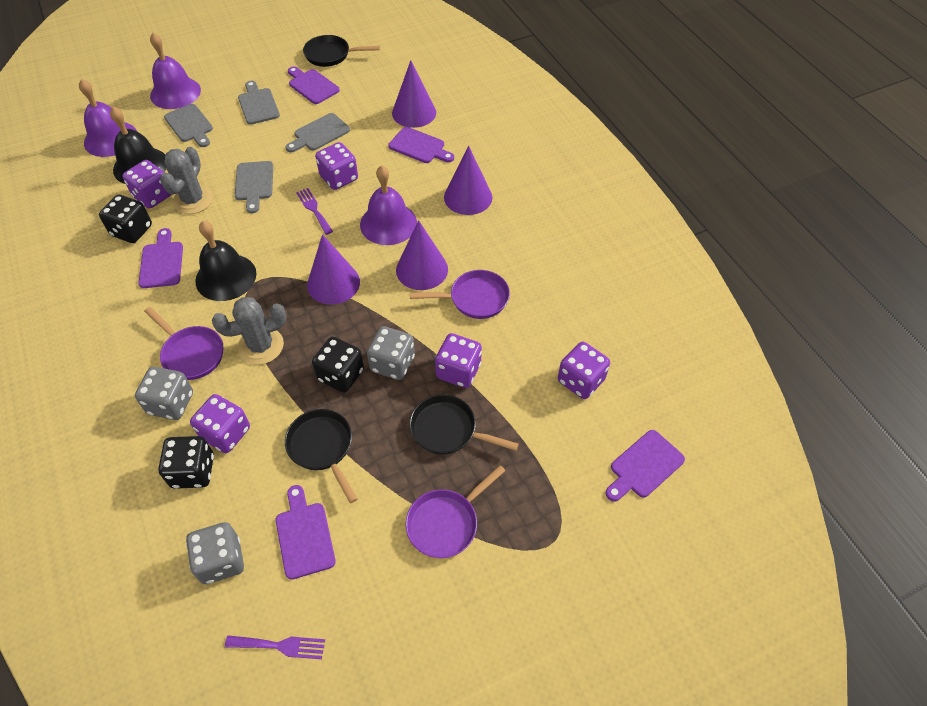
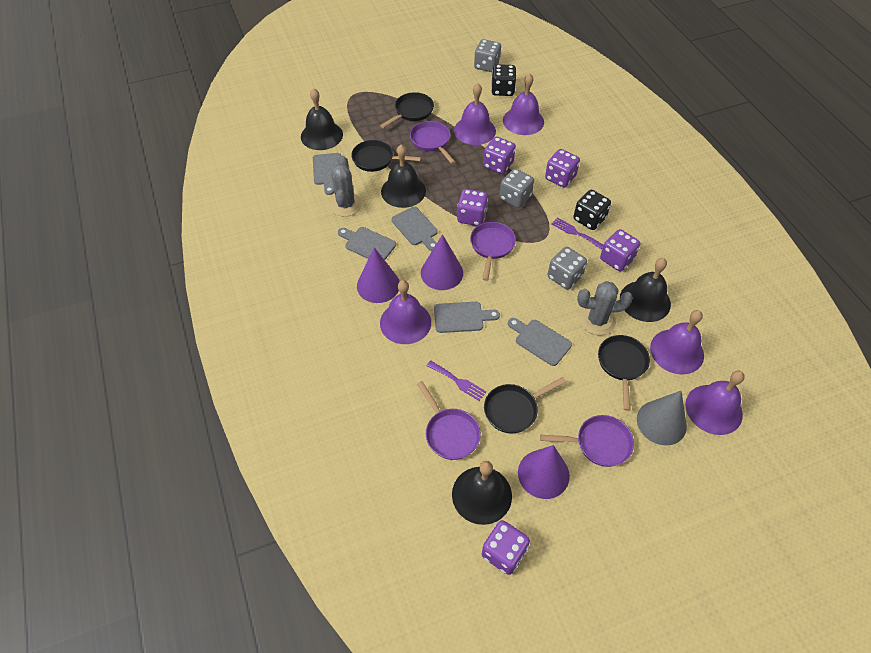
black bell: [110,107,166,184] [195,221,256,301] = 2 -> [301,88,343,150] [381,145,426,208] [452,461,512,525] [620,258,671,322] = 4
black dice: [99,195,152,243] [158,436,214,489] [312,337,364,393] = 3 -> [491,64,516,96] [573,190,611,230] = 2
black pan: [285,409,357,503] [303,35,380,67] [410,395,519,455] = 3 -> [351,140,421,172] [380,92,434,128] [484,377,566,434] [598,335,650,411] = 4
grey cone: none = 0 -> [637,391,687,446] = 1
grey cutting board: [164,104,213,147] [235,161,273,213] [238,81,280,125] [285,113,350,152] = 4 -> [313,153,341,195] [338,227,396,260] [391,207,438,251] [434,302,500,333] [508,318,572,366] = 5
purple bell: [79,79,137,157] [150,33,201,109] [360,165,417,245] = 3 -> [380,280,431,344] [454,83,496,145] [503,73,544,135] [650,310,704,375] [685,371,744,435] = 5
purple cone: [307,234,360,305] [392,60,436,128] [396,220,448,290] [444,146,492,215] = 4 -> [357,247,400,303] [421,234,463,290] [518,445,570,499] = 3
purple cutting board: [138,228,183,288] [276,485,336,580] [288,66,340,104] [388,127,454,163] [605,430,685,502] = 5 -> none = 0
purple pan: [144,307,223,380] [405,465,505,558] [410,270,510,319] = 3 -> [410,121,455,164] [417,381,481,460] [470,222,516,281] [540,415,634,467] = 4

